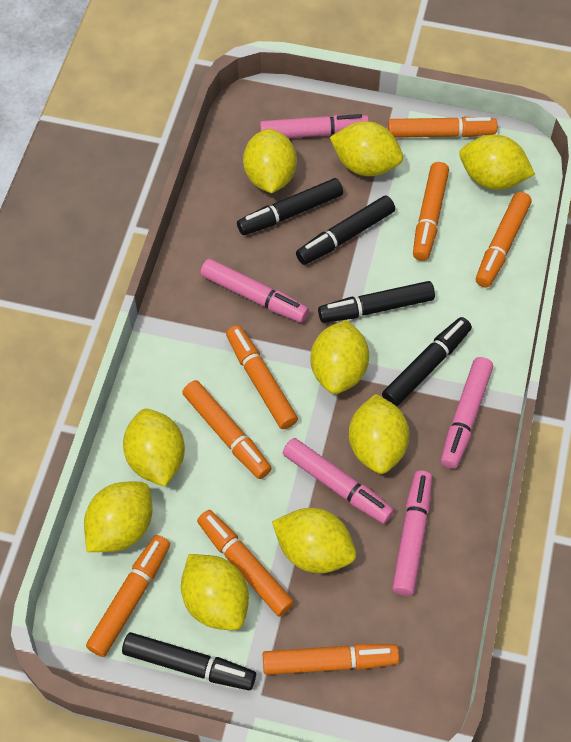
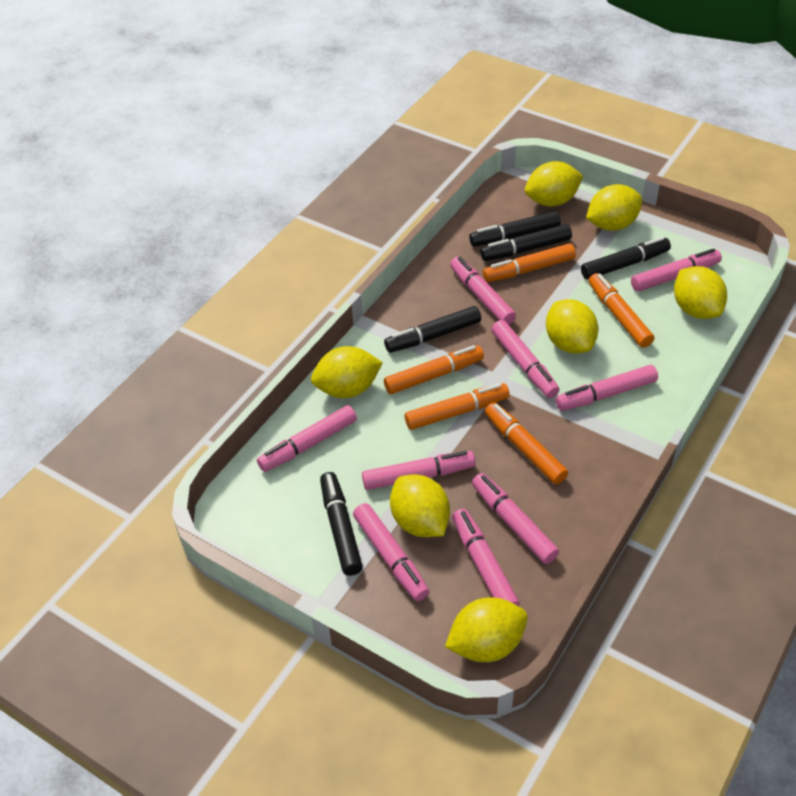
orange marker: [86,535,170,657] [182,380,272,479] [197,510,294,617] [226,325,298,429] [263,644,399,675] [387,117,497,138] [413,162,449,261] [476,192,532,287] = 8 -> [384,345,484,394] [405,383,510,430] [483,243,576,282] [485,402,568,484] [589,273,654,348] = 5
pink marker: [200,259,309,323] [260,114,369,138] [283,438,394,524] [392,471,432,596] [441,357,493,469] = 5 -> [257,405,357,472] [353,503,429,601] [362,451,475,490] [450,256,516,325] [452,509,520,606] [472,473,559,564] [491,320,559,398] [556,365,658,411] [631,248,722,292] = 9
yellow lemon: [84,482,152,552] [123,409,185,487] [181,554,249,630] [243,129,297,193] [272,508,356,573] [310,320,369,394] [330,121,403,176] [349,394,409,474] [459,135,535,190] = 9 -> [311,346,383,398] [390,475,450,537] [445,597,528,662] [525,161,583,206] [546,299,599,353] [586,184,642,231] [674,266,727,319] = 7

